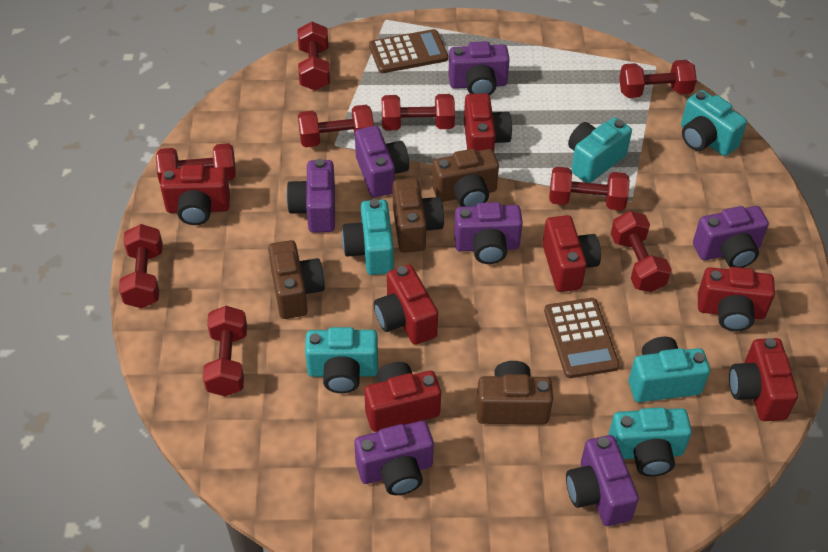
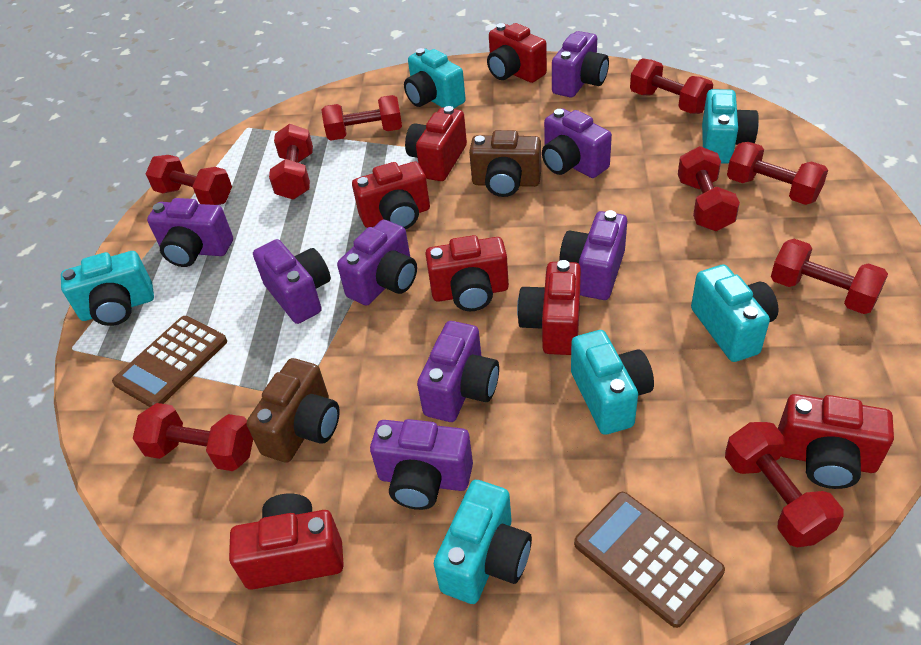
brown camera: [268,240,325,319] [393,178,444,253] [432,149,499,207] [476,361,553,424] = 4 -> [247,358,340,463] [469,130,541,197] = 2
purple camera: [286,159,335,233] [354,421,434,495] [355,126,409,198] [448,41,510,95] [454,202,523,264] [566,435,639,526] [693,206,769,268] = 7 -> [147,198,233,267] [253,239,331,324] [337,220,417,306] [370,419,473,510] [417,321,499,422] [542,108,612,178] [552,31,609,97] [559,210,627,300] = 8

